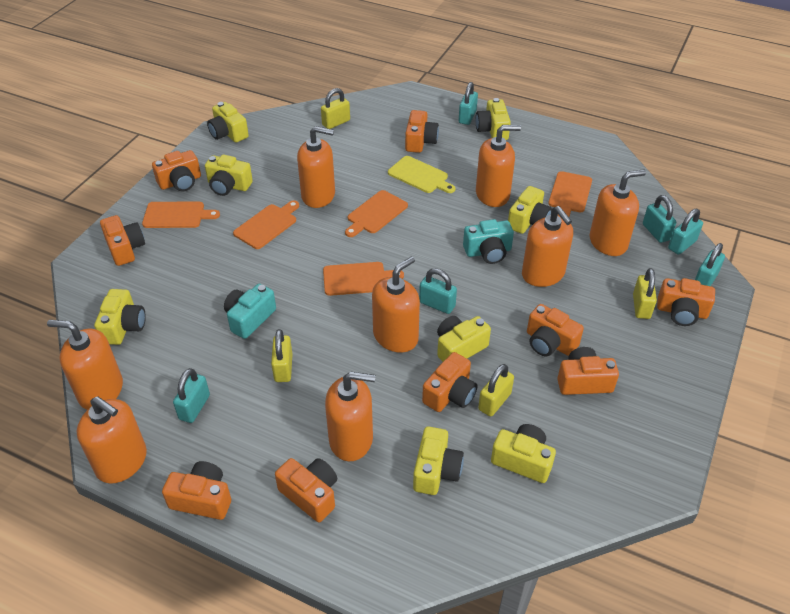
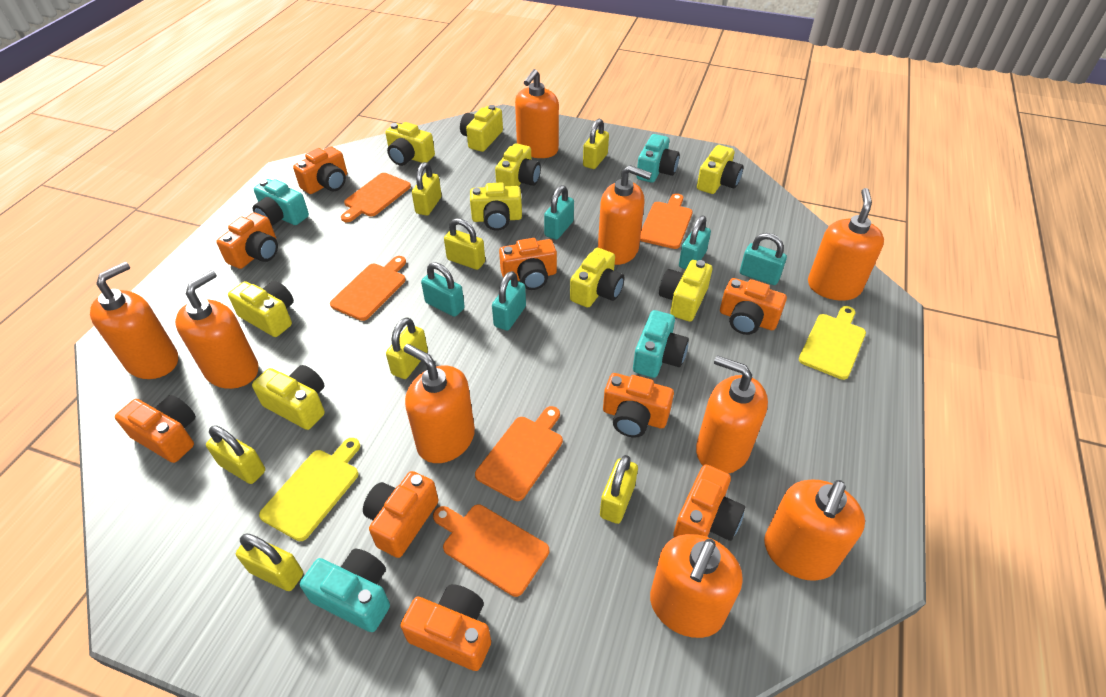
orange soap dispenser: [47,320,123,410] [76,397,147,484] [297,126,335,208] [325,372,376,461] [372,256,420,353] [476,125,521,207] [522,206,573,287] [590,169,646,256] = 8 -> [90,262,178,379] [175,270,259,389] [403,344,475,463] [515,69,559,158] [598,165,652,265] [650,534,743,638] [696,355,768,474] [764,480,865,581] [808,188,884,301] = 9
turquoise camera: [224,284,276,339] [463,219,514,264] = 2 -> [253,179,309,226] [300,549,390,632] [633,310,689,378] [636,134,680,183] = 4
turquoise padlock: [173,368,210,423] [419,268,457,314] [458,82,478,125] [643,195,676,243] [668,209,703,255] [695,243,725,286] = 6 -> [421,262,465,317] [492,271,526,331] [544,185,574,240] [679,216,711,270] [740,233,787,285] = 5
yellow camera: [94,289,146,345] [205,155,253,196] [207,102,249,142] [413,427,464,495] [437,316,491,362] [476,98,511,140] [491,424,556,483] [508,186,552,234] = 8 -> [228,281,294,337] [252,365,325,430] [385,122,435,166] [460,105,503,152] [470,182,522,231] [495,143,541,186] [570,248,624,307] [659,260,712,322] [697,145,743,194] = 9
yellow cutting board: [388,156,455,193] = 1 -> [259,438,360,541] [799,306,866,380] = 2
yellow padlock: [271,329,292,382] [321,88,350,129] [478,364,514,417] [633,268,657,319] = 4 -> [206,426,265,484] [236,533,303,591] [386,317,428,379] [412,162,441,216] [444,218,485,270] [583,119,609,169] [600,455,638,524] = 7

